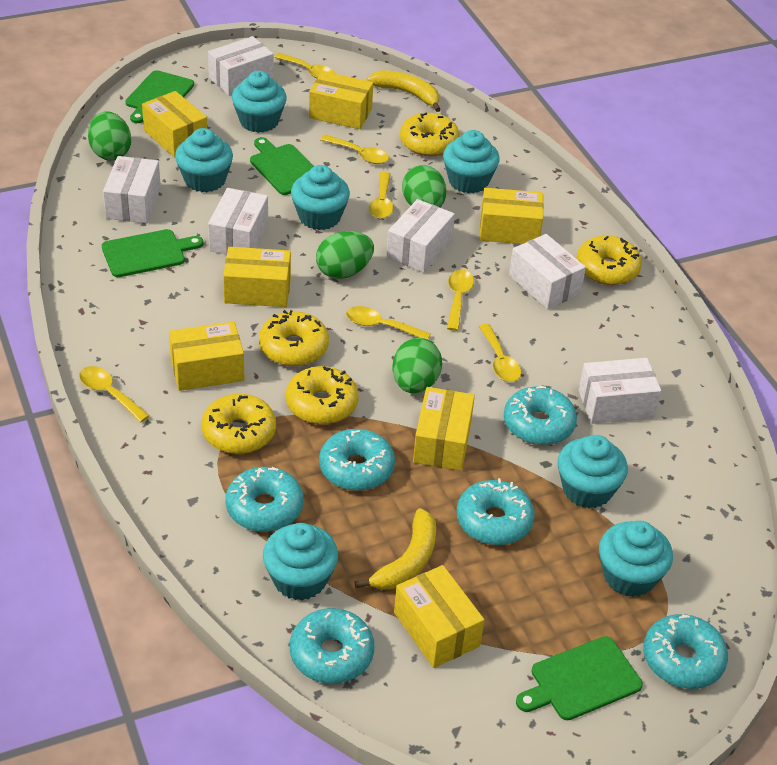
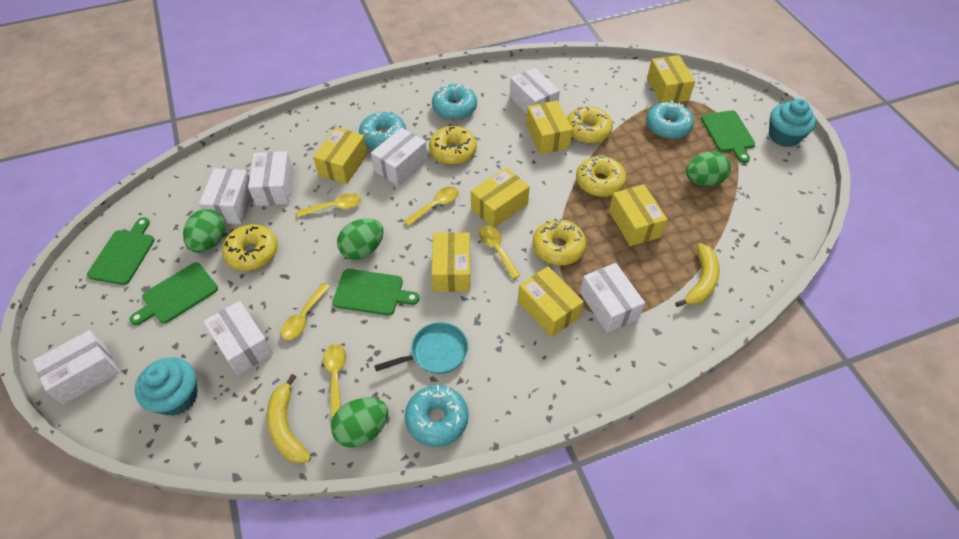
turquoise cupcake: [175,128,233,192] [232,71,287,133] [263,523,338,600] [291,165,350,230] [443,130,500,194] [558,435,628,508] [599,521,673,597] = 7 -> [135,357,198,416] [769,99,816,147] = 2
turquoise donut: [225,467,304,532] [290,608,374,684] [319,429,395,491] [457,478,535,545] [504,385,577,445] [643,614,728,689] = 6 -> [359,112,406,149] [405,385,468,447] [432,84,477,120] [646,100,694,139] = 4
turquoise pan: none = 0 -> [374,322,468,374] = 1
white box: [103,156,161,223] [208,36,274,96] [208,188,268,254] [386,199,455,273] [509,234,586,309] [578,358,661,424] = 6 -> [32,330,119,405] [199,168,252,224] [203,301,273,375] [248,151,293,206] [371,127,428,186] [510,68,560,114] [580,263,645,333] = 7
yellow spoon: [79,366,150,422] [274,53,335,78] [320,135,389,164] [346,306,431,340] [369,172,393,219] [447,270,474,331] [479,324,521,382] = 7 -> [281,283,330,340] [297,193,361,217] [323,344,346,417] [404,186,459,226] [479,226,520,279] = 5

